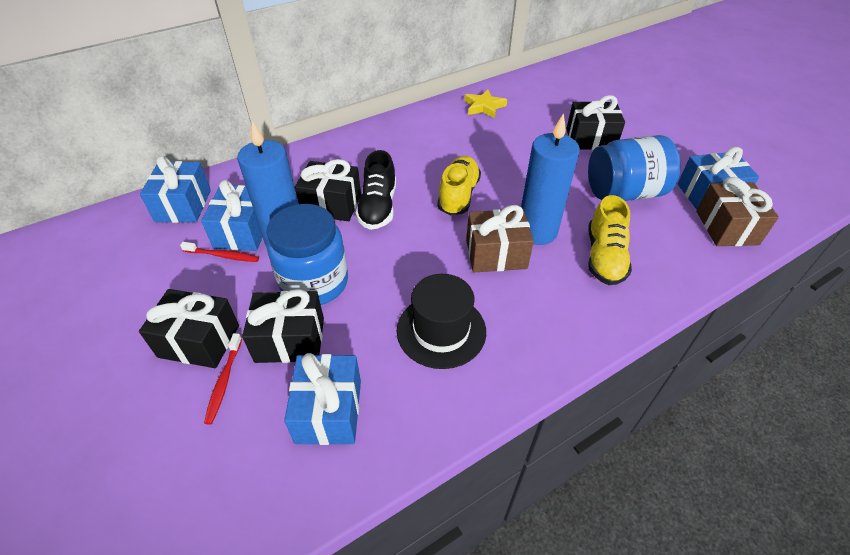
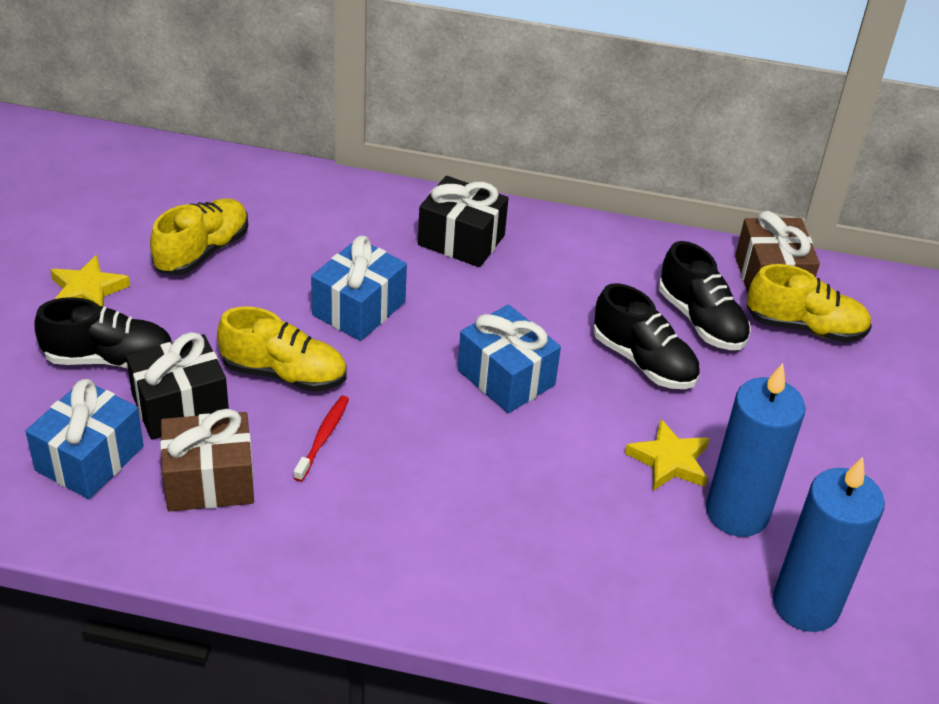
black gift: [139,289,239,368] [242,289,324,363] [295,159,361,221] [566,95,625,150] = 4 -> [126,332,229,440] [418,176,509,267] = 2
black hat: [397,274,486,369] = 1 -> none = 0
black shoe: [356,150,396,230] = 1 -> [34,297,172,369] [593,283,700,389] [659,241,751,350] = 3
blue gift: [140,156,211,223] [201,180,262,251] [284,353,361,445] [677,147,759,209] = 4 -> [26,379,144,499] [311,236,407,341] [458,305,561,413] = 3
blue jar: [266,204,348,305] [588,135,681,201] = 2 -> none = 0
red toothbrush: [180,242,259,262] [204,333,242,425] = 2 -> [294,396,349,482] = 1
yellow shoe: [437,156,481,216] [588,195,632,285] = 2 -> [150,198,248,275] [217,307,346,392] [747,264,872,342] = 3
yellow star: [464,90,507,118] = 1 -> [50,255,130,307] [625,419,710,491] = 2

